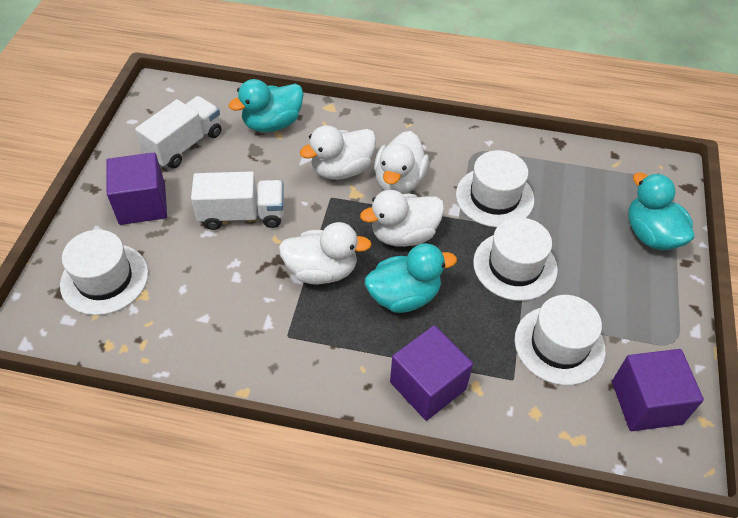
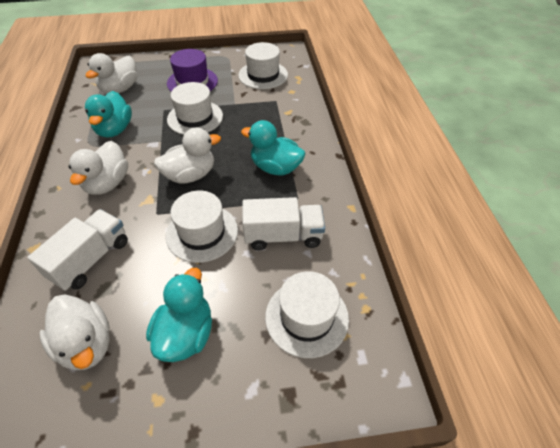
purple cube: [106,152,167,225] [390,325,473,421] [612,349,704,431] = 3 -> none = 0
purple hat: none = 0 -> [167,49,218,92] = 1

